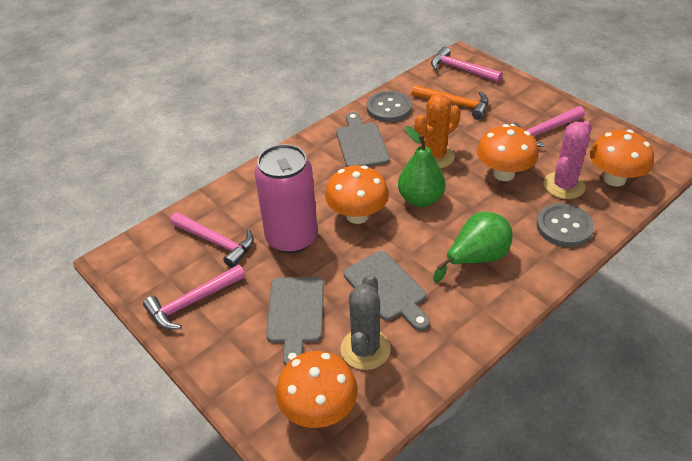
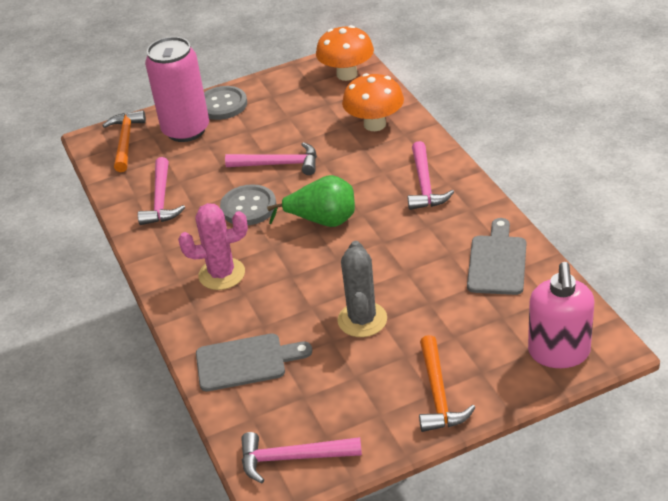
green pear: [398,126,445,207] [433,212,513,283] = 2 -> [267,175,355,227] = 1
grey cutting board: [266,277,324,366] [336,112,390,167] [344,251,430,331] = 3 -> [196,334,312,391] [467,218,526,295] = 2
orange cactus: [414,94,461,168] = 1 -> none = 0
orange hammer: [412,85,489,119] = 1 -> [102,110,146,172] [419,335,476,432] = 2
orange mushroom: [276,351,358,428] [325,165,389,224] [477,124,539,181] [590,130,654,187] = 4 -> [316,25,374,81] [342,73,404,131] = 2
pink soap dispenser: none = 0 -> [528,262,594,368] = 1

